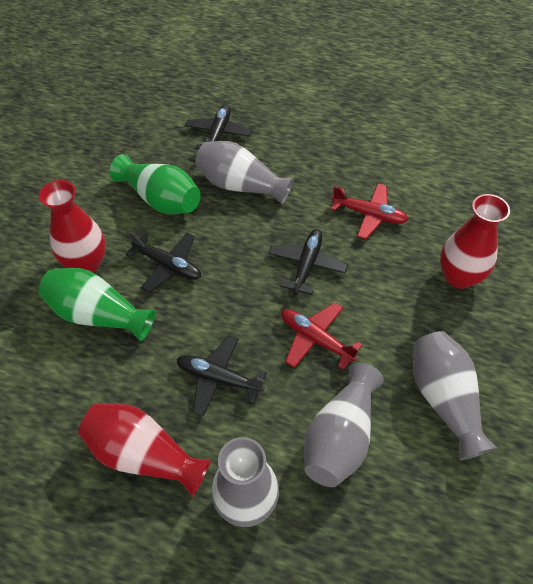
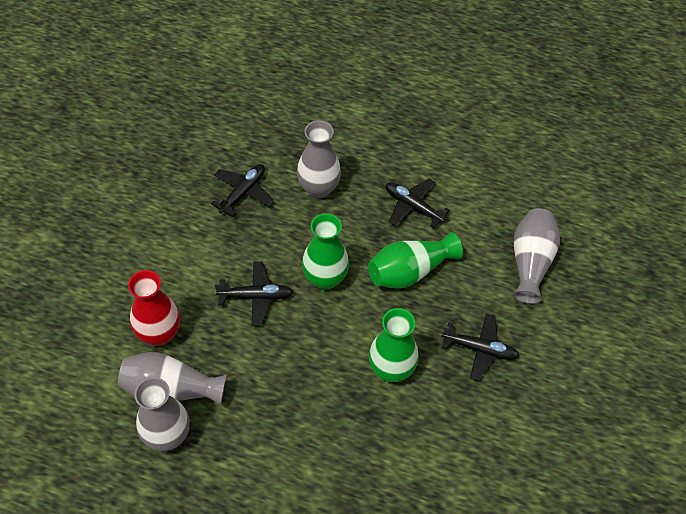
green vase: [38,268,156,341] [110,154,201,214] = 2 -> [302,213,349,290] [368,232,463,289] [369,308,419,382] = 3
red plane: [281,302,363,370] [331,183,409,239] = 2 -> none = 0
red vase: [39,180,106,273] [78,403,211,497] [440,194,510,289] = 3 -> [128,270,180,346] = 1

